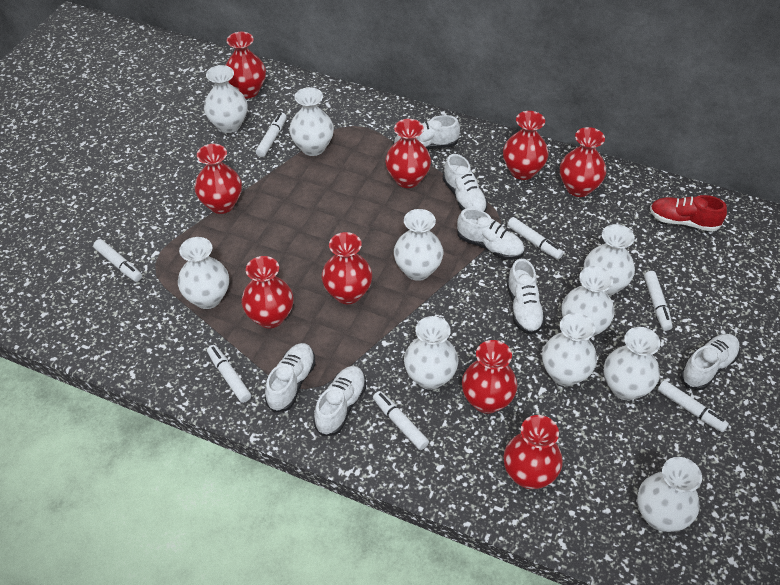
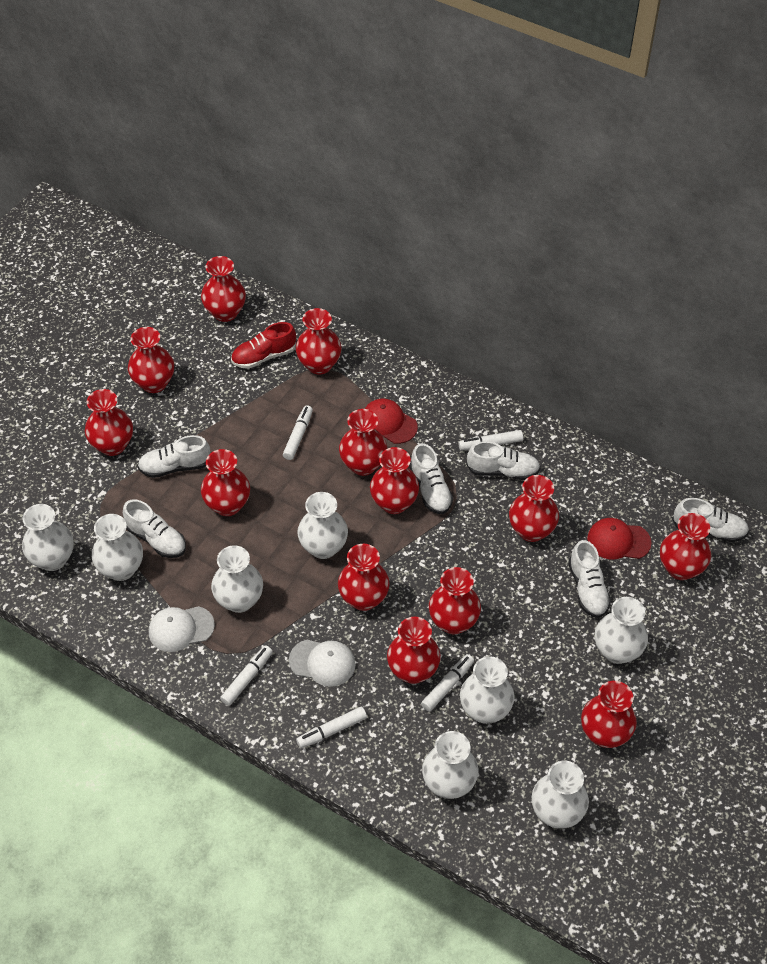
red cap: none = 0 -> [365,399,418,444] [587,518,651,559] = 2
red vase: [195,144,242,214] [225,32,266,98] [241,256,294,329] [322,232,372,304] [385,119,431,188] [462,340,517,414] [503,111,549,180] [503,415,563,489] [560,127,606,197] = 9 -> [85,389,133,456] [128,327,174,393] [201,256,246,322] [201,449,250,516] [296,308,342,375] [338,544,390,611] [339,409,387,476] [370,447,419,514] [387,617,441,684] [429,567,481,634] [509,475,559,542] [581,681,637,748] [660,513,711,580] = 13
white cap: none = 0 -> [149,606,215,652] [289,640,356,687] = 2
white marker: [93,239,142,282] [207,345,251,403] [256,112,287,157] [373,391,429,450] [507,217,564,259] [644,271,673,331] [658,380,729,432] = 7 -> [220,645,273,706] [283,405,313,460] [296,706,367,748] [421,654,474,712] [458,430,523,451] = 5
white shoe: [265,343,316,413] [313,366,366,436] [393,115,460,149] [443,154,488,212] [457,208,524,260] [506,259,545,335] [681,334,740,390] = 7 -> [123,499,186,558] [137,435,210,478] [410,443,453,514] [466,441,540,480] [568,540,611,618] [672,498,749,542] = 6
white vase: [178,237,229,309] [204,65,248,133] [289,87,334,156] [394,209,443,281] [404,316,458,390] [542,313,597,386] [562,266,615,337] [584,224,635,296] [604,327,660,400] [637,457,702,532] = 10 -> [22,504,74,571] [92,514,143,581] [211,545,263,613] [297,492,348,559] [422,731,479,799] [460,656,515,724] [532,761,589,829] [595,597,648,664] = 8

